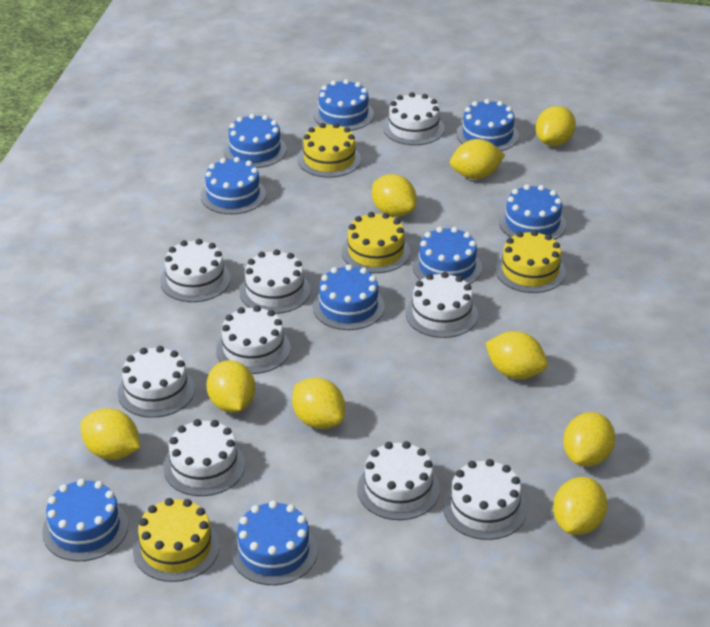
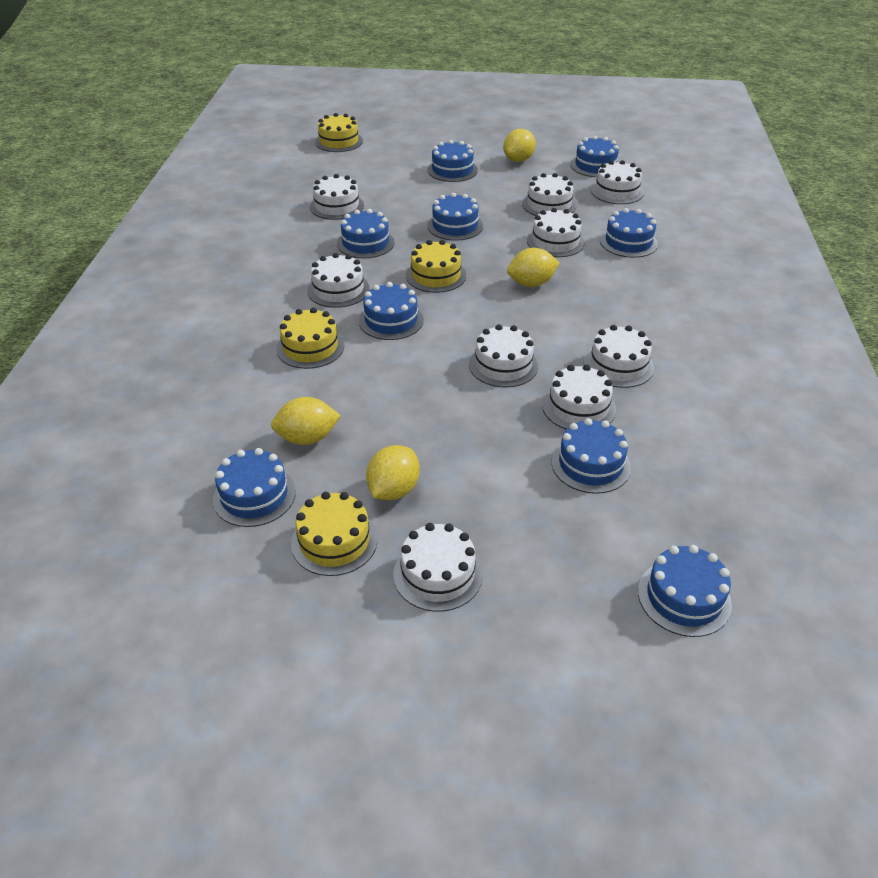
yellow lemon: [81,408,140,460] [206,360,255,413] [292,378,345,429] [372,174,417,217] [450,139,505,179] [485,331,548,379] [536,106,576,146] [553,477,608,535] [563,412,615,467] = 9 -> [271,397,341,445] [366,445,420,500] [503,129,536,162] [507,248,560,287] = 4

